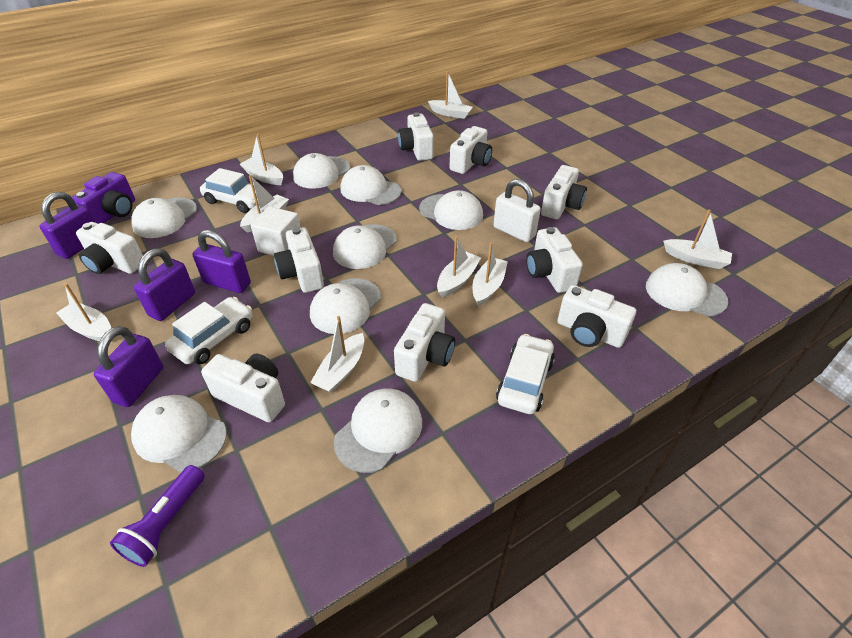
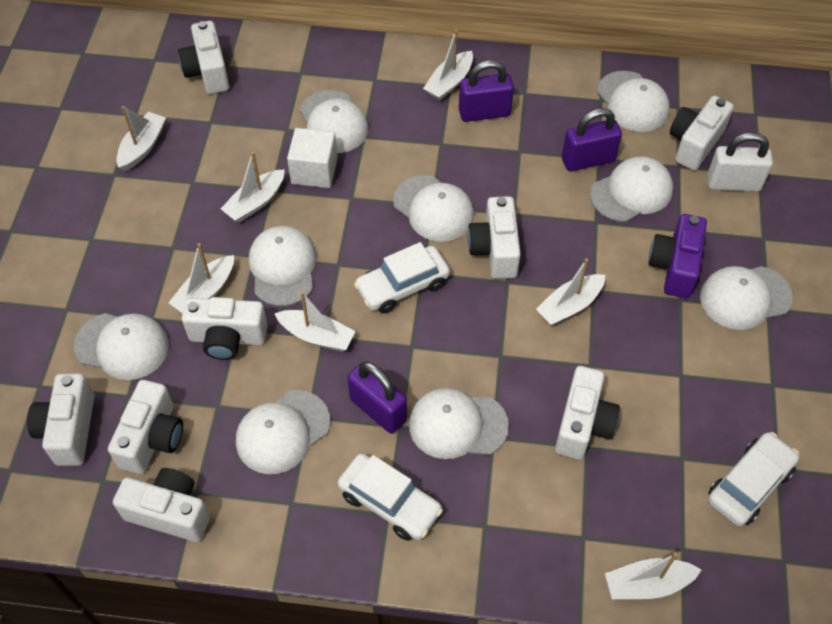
purple flashlight: [110,465,205,567] = 1 -> none = 0
purple padlock: [39,192,96,259] [94,326,163,407] [134,248,195,321] [193,230,251,293] = 4 -> [347,362,407,434] [459,60,514,122] [562,108,622,172] = 3
white boat: [57,283,112,342] [240,134,283,185] [240,175,289,233] [310,316,364,393] [428,71,473,119] [437,236,481,297] [473,243,508,306] [663,209,732,269] = 8 -> [116,106,166,171] [168,243,234,314] [221,152,285,222] [274,292,356,351] [423,30,473,101] [536,258,605,325] [605,552,702,599] = 7
white camera: [76,222,143,274] [201,354,285,422] [274,227,324,293] [394,303,455,382] [398,112,434,161] [449,126,492,174] [526,227,583,293] [541,165,587,219] [557,285,636,348] = 9 -> [27,373,95,466] [108,380,183,474] [113,468,210,542] [178,21,229,94] [182,297,268,360] [468,196,521,279] [555,366,620,460] [670,96,734,171] = 8

